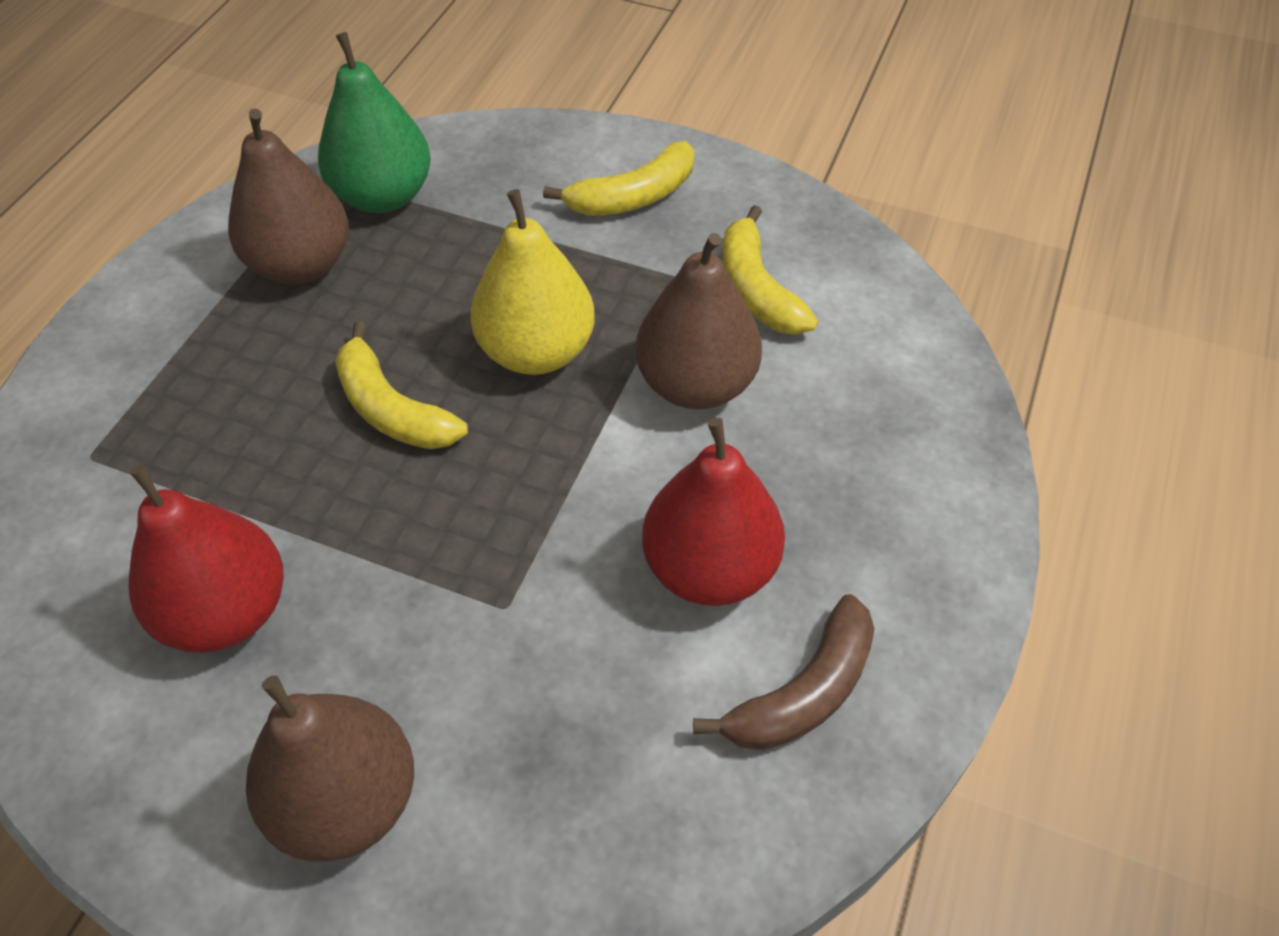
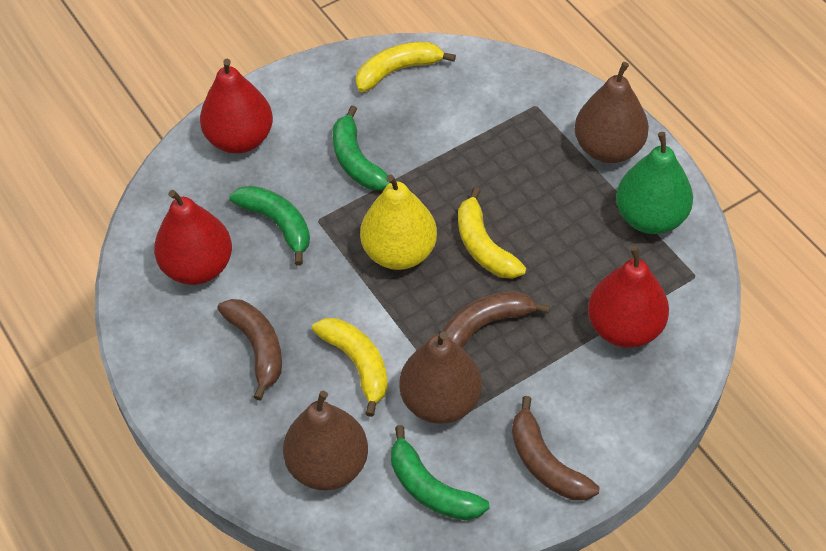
brown banana: [693,594,875,750] = 1 -> [218,299,282,400] [442,291,550,348] [512,396,600,501] = 3
green banana: none = 0 -> [229,186,310,265] [333,106,390,191] [391,425,489,521] = 3
red pear: [128,465,284,653] [642,418,785,606] = 2 -> [154,190,232,285] [200,59,273,153] [588,246,669,348] = 3

